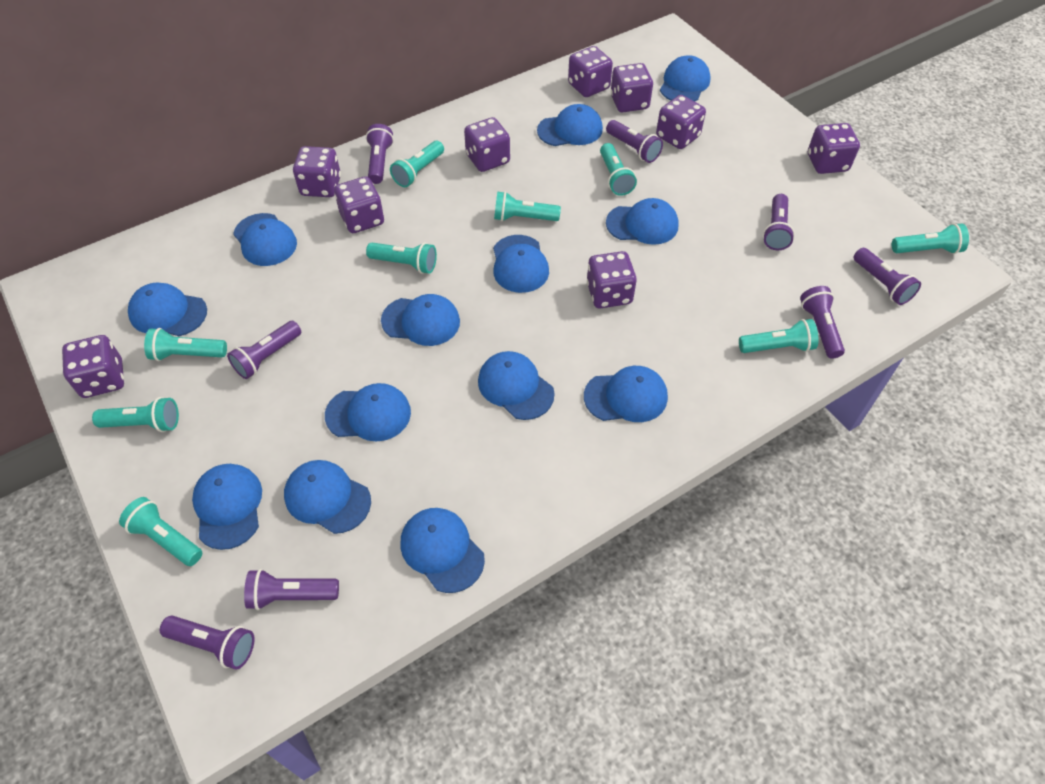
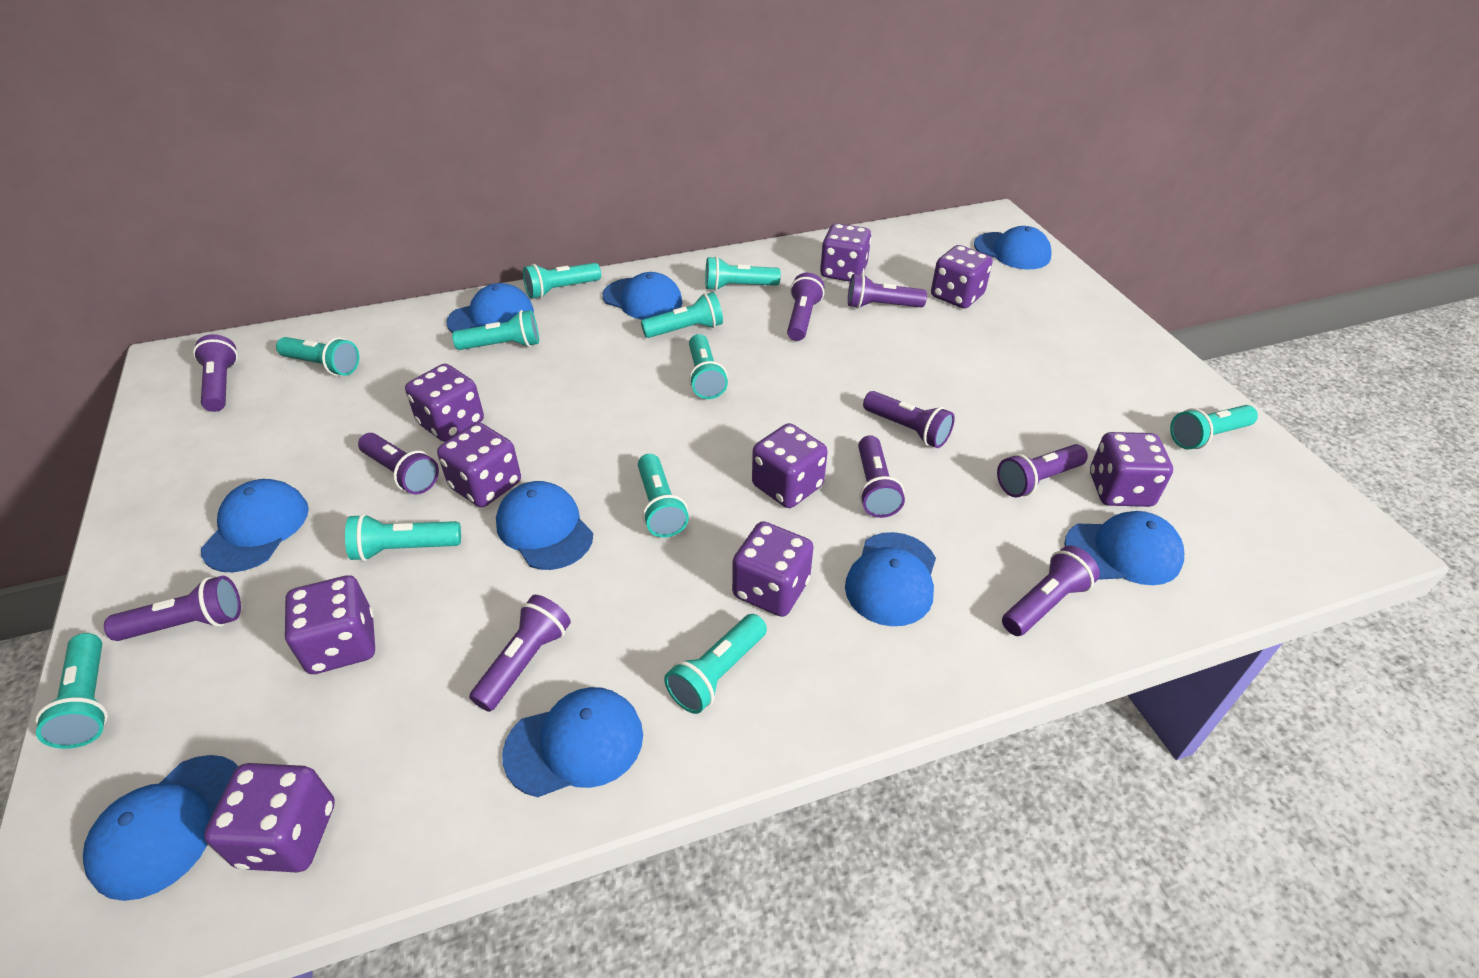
blue cap: [128,283,207,336] [192,464,262,550] [233,213,297,266] [284,460,371,534] [325,383,411,441] [381,294,460,346] [400,508,485,593] [478,351,555,420] [493,235,549,293] [537,104,603,146] [584,366,668,422] [606,198,679,245] [660,55,711,102] = 13 -> [83,755,238,901] [201,479,309,572] [446,283,534,333] [496,481,593,570] [502,687,643,797] [602,272,683,320] [845,532,936,626] [974,226,1052,269] [1064,511,1184,585] = 9
purple flashlight: [160,616,255,669] [227,321,301,379] [244,569,339,610] [366,124,394,184] [606,120,663,163] [763,194,795,250] [800,286,845,358] [854,248,921,305] = 8 -> [104,576,241,641] [193,334,238,412] [358,433,439,495] [469,595,571,712] [787,273,824,341] [848,274,927,309] [858,435,905,518] [863,391,955,448] [997,444,1088,498] [1002,545,1100,636] = 10
turquoise flashlight: [92,397,179,432] [119,497,202,566] [144,328,227,361] [366,243,437,274] [390,141,444,187] [494,191,561,221] [600,143,637,196] [739,319,818,353] [892,223,969,254] = 9 -> [35,633,108,749] [276,337,359,376] [345,514,461,561] [452,310,539,350] [523,263,601,299] [638,454,689,537] [641,292,723,338] [664,614,767,714] [689,334,728,399] [705,256,781,291] [1170,405,1258,450] = 11

